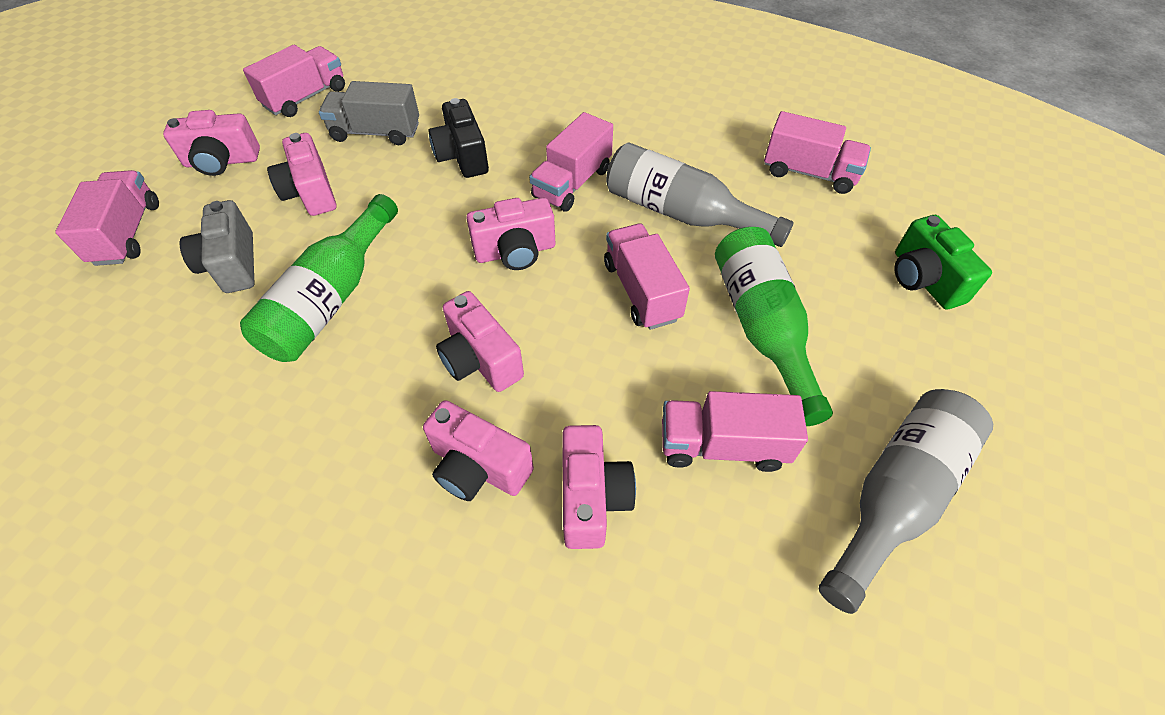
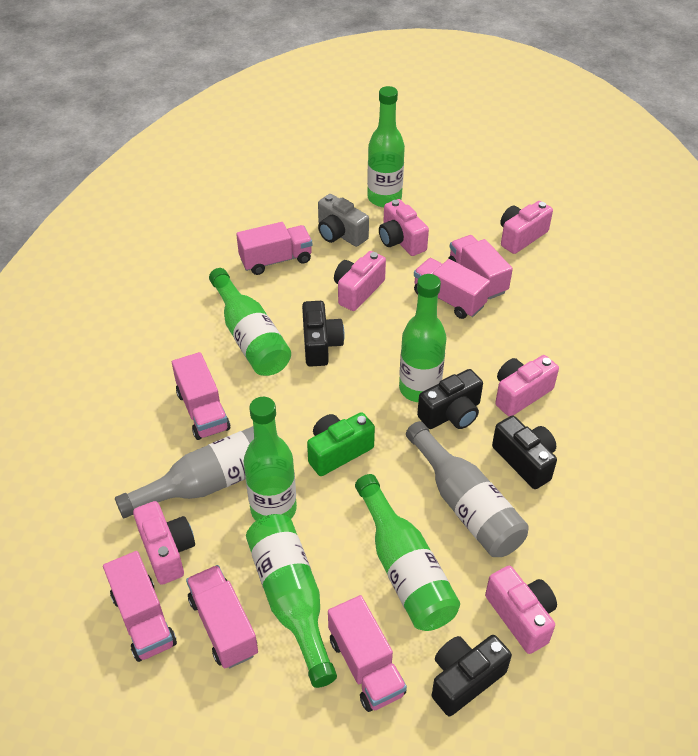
black camera: [429,98,489,178] = 1 -> [302,301,345,367] [417,369,483,429] [432,635,512,716] [492,416,557,489] = 4
green bottle: [240,194,398,362] [715,227,833,426] = 2 -> [209,268,291,376] [244,397,297,520] [246,514,337,688] [355,474,460,631] [367,86,405,207] [399,274,446,402] = 6
grey truck: [319,81,419,145] = 1 -> none = 0
pink truck: [55,170,159,266] [243,45,345,117] [529,112,613,212] [604,223,690,330] [662,391,808,472] [764,111,871,194] = 6 -> [103,551,177,662] [172,352,230,440] [186,565,258,669] [236,222,312,275] [328,595,407,712] [414,258,490,319] [448,235,513,299] = 7

